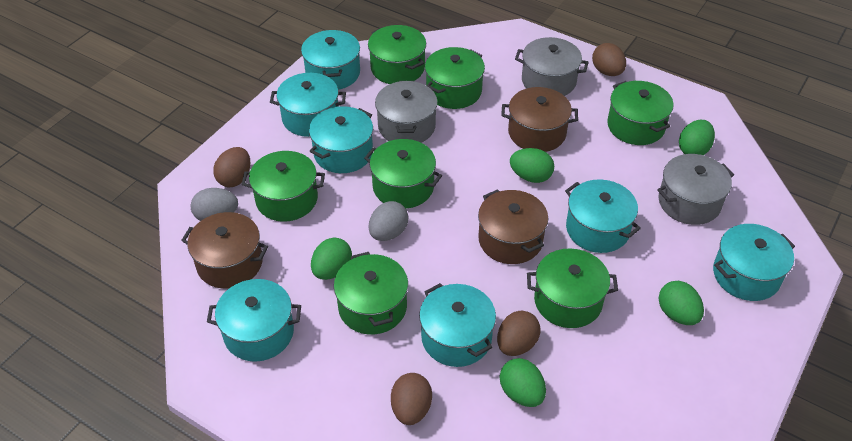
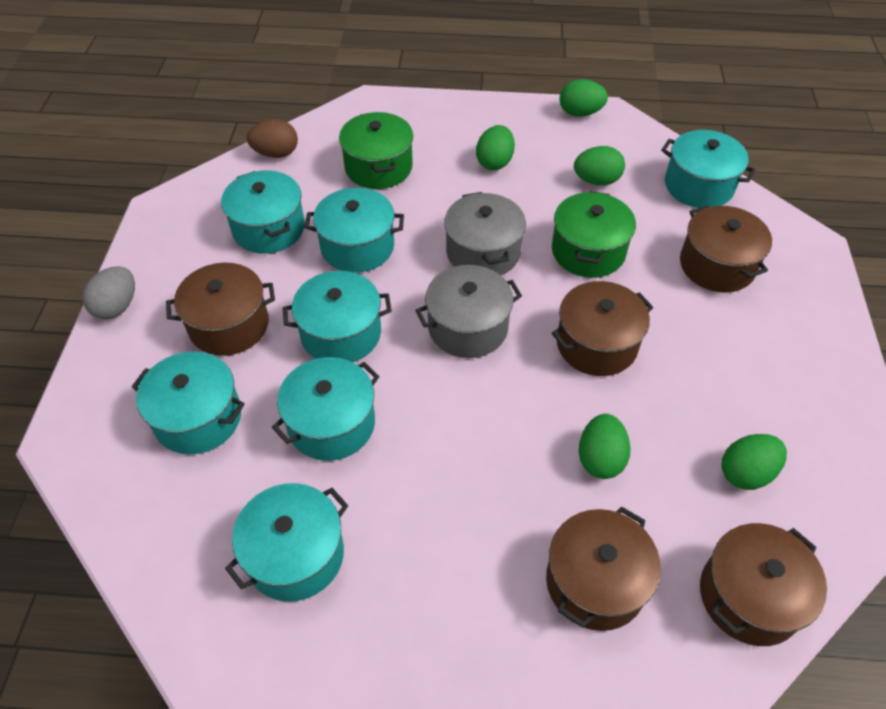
brown egg: [213,147,250,187] [391,373,432,425] [497,311,540,356] [592,43,626,76] = 4 -> [247,119,298,158] = 1
brown pot: [181,212,268,288] [478,189,548,264] [501,87,578,152] = 3 -> [166,263,275,356] [546,506,661,631] [552,281,654,376] [680,205,772,293] [700,523,827,646] = 5
green pot: [242,151,325,222] [334,252,408,335] [364,139,442,209] [368,25,426,84] [425,47,485,109] [527,248,618,328] [607,81,674,145] = 7 -> [339,112,413,189] [552,191,636,278] = 2
grey egg: [191,188,238,221] [369,201,408,241] = 2 -> [82,266,135,319] = 1
grey pot: [375,81,438,143] [515,37,589,96] [657,154,734,225] = 3 -> [415,265,522,358] [444,192,526,275] = 2

